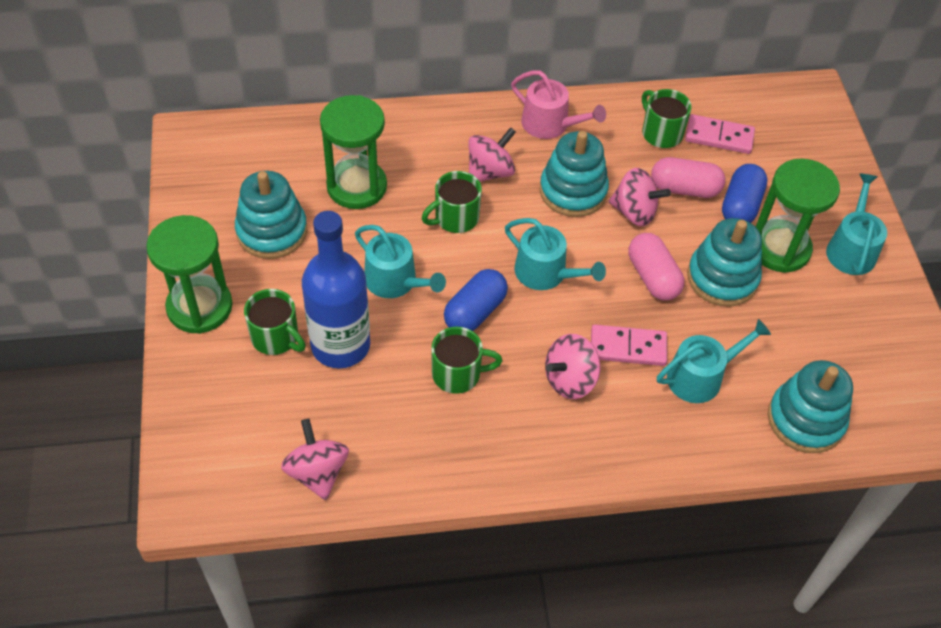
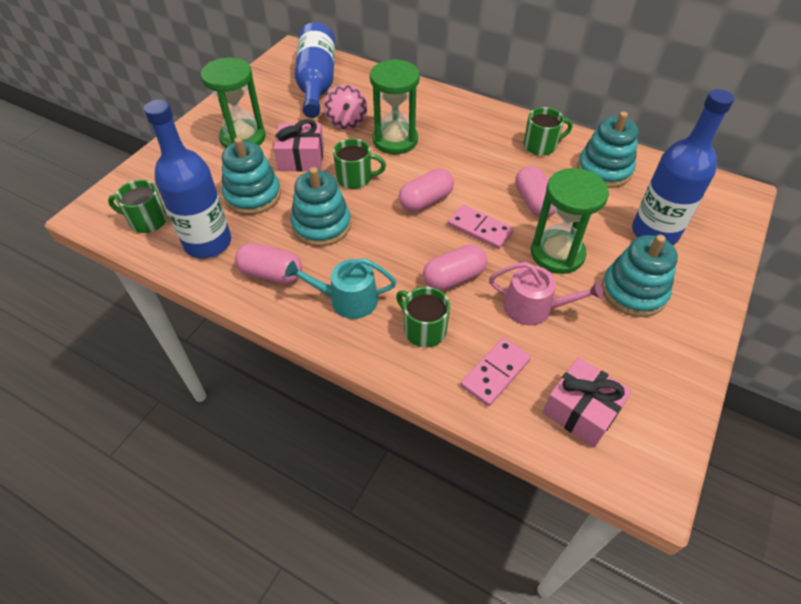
blue bottle: [302,211,370,368] = 1 -> [144,100,231,258] [295,22,335,118] [632,89,734,245] = 3
blue capsule: [444,269,508,331] [722,164,768,223] = 2 -> none = 0
pink capsule: [629,233,684,301] [651,157,725,198] = 2 -> [235,243,302,284] [399,168,454,212] [423,245,487,291] [515,166,555,217] = 4
pink gift: none = 0 -> [274,119,324,172] [542,357,632,448] = 2
pink spinning top: [281,419,349,500] [468,127,516,182] [545,334,600,399] [609,168,671,226] = 4 -> [324,85,367,130] = 1
turquoise watering can: [355,225,446,298] [505,218,606,290] [657,319,771,403] [826,174,887,275] = 4 -> [285,258,397,319] = 1

